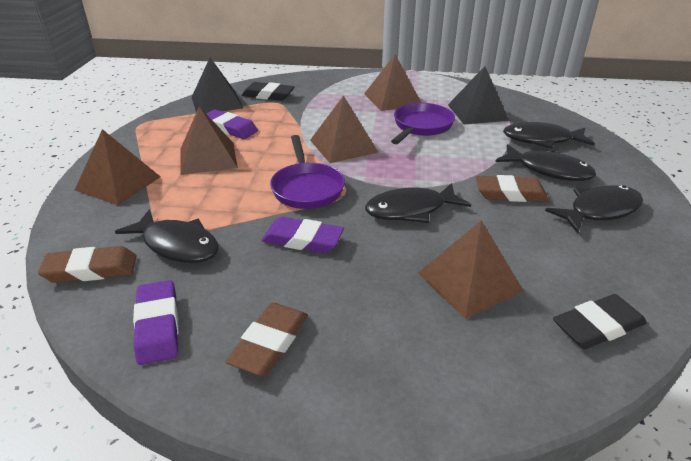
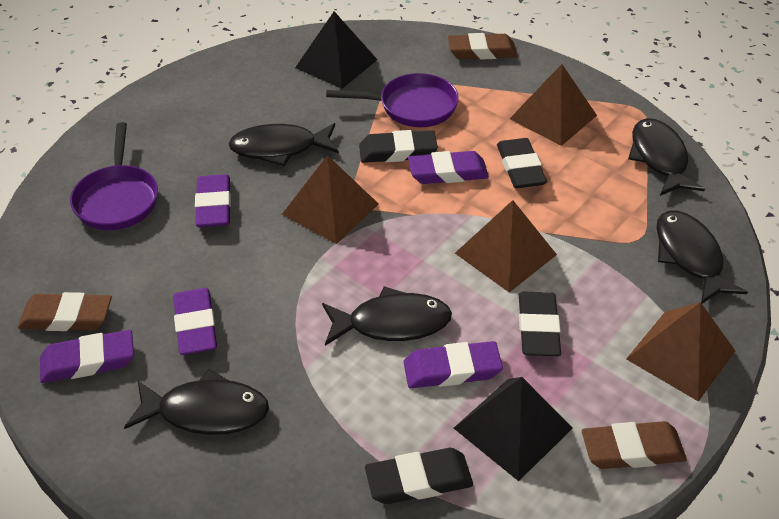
black eraser: [241,82,295,101] [553,294,647,349] = 2 -> [359,130,438,163] [365,448,473,504] [497,138,547,188] [519,292,561,356] = 4
brown pyramid: [75,129,161,205] [180,106,238,175] [310,95,378,163] [364,54,421,111] [418,220,523,319] = 5 -> [282,155,379,244] [455,200,557,292] [510,64,597,146] [626,302,735,402] = 4
purple eraser: [133,280,179,365] [206,109,258,139] [261,217,344,253] = 3 -> [40,330,134,383] [173,288,217,355] [195,174,231,228] [404,341,503,388] [408,151,489,184] = 5

